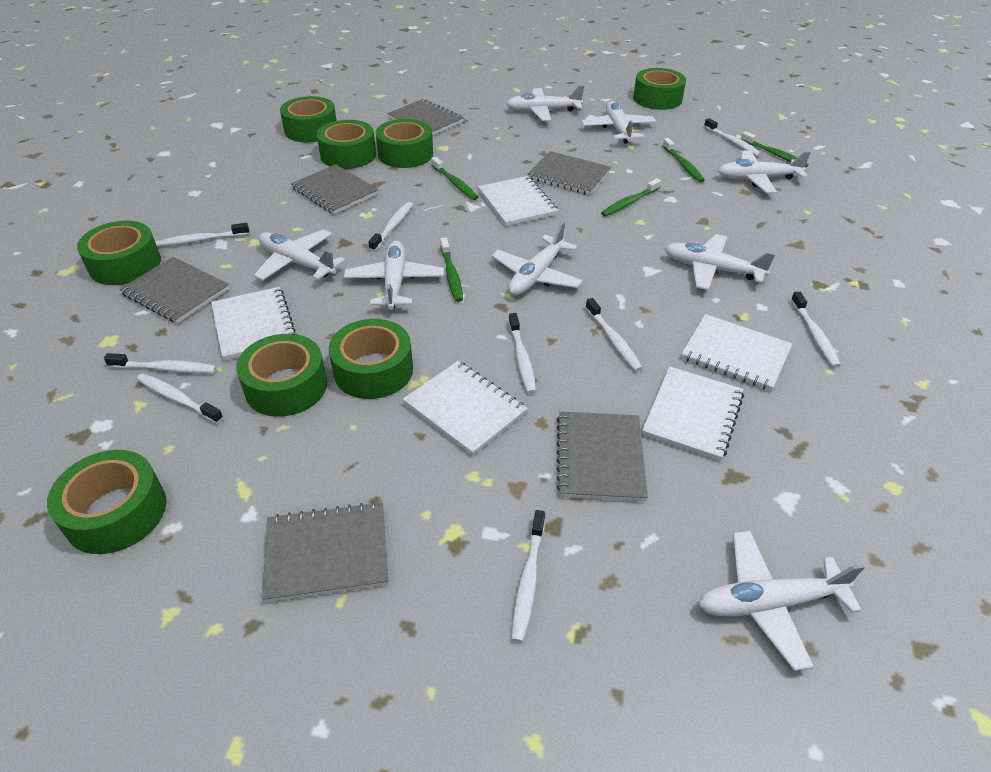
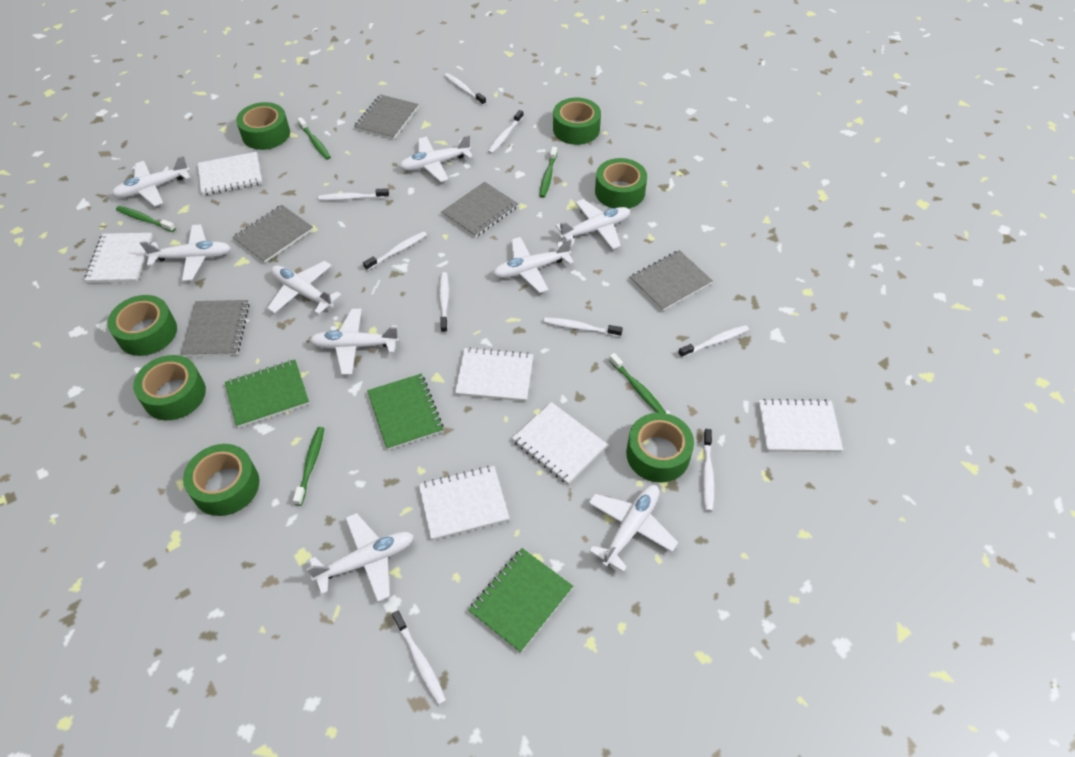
green notebook: none = 0 -> [225,360,309,428] [367,374,444,450] [468,548,573,653] = 3
green tape: [47,450,166,554] [77,221,161,285] [236,334,327,417] [280,96,337,142] [317,120,376,169] [329,319,413,399] [376,119,433,168] [633,68,686,110] = 8 -> [107,295,177,356] [133,355,206,420] [183,444,259,516] [236,102,290,150] [553,98,601,145] [595,158,647,209] [626,413,694,483] = 7
grey notebook: [119,257,230,323] [262,501,388,603] [291,164,379,214] [387,99,464,136] [527,151,611,195] [557,411,648,501] = 6 -> [181,300,250,357] [232,205,313,263] [354,94,419,139] [441,182,518,238] [630,250,713,311] = 5
white notebook: [211,287,296,361] [403,361,528,456] [478,176,559,226] [642,366,744,461] [681,314,792,391] = 5 -> [85,233,153,283] [198,152,262,195] [419,466,509,540] [455,347,533,402] [512,402,607,484] [758,399,843,452] = 6
white plane: [254,229,345,281] [344,241,444,310] [491,221,583,296] [506,86,584,121] [581,101,656,144] [664,234,775,290] [698,531,865,671] [718,151,811,193] = 8 -> [112,155,190,207] [140,224,231,281] [267,261,341,315] [306,513,414,602] [309,309,400,375] [399,135,473,182] [493,237,574,293] [556,199,630,249] [588,485,678,572] = 9

